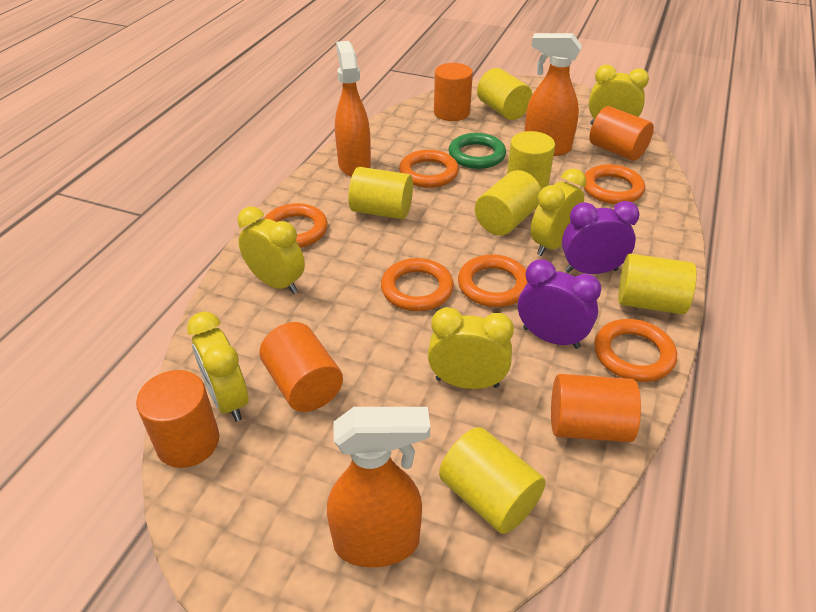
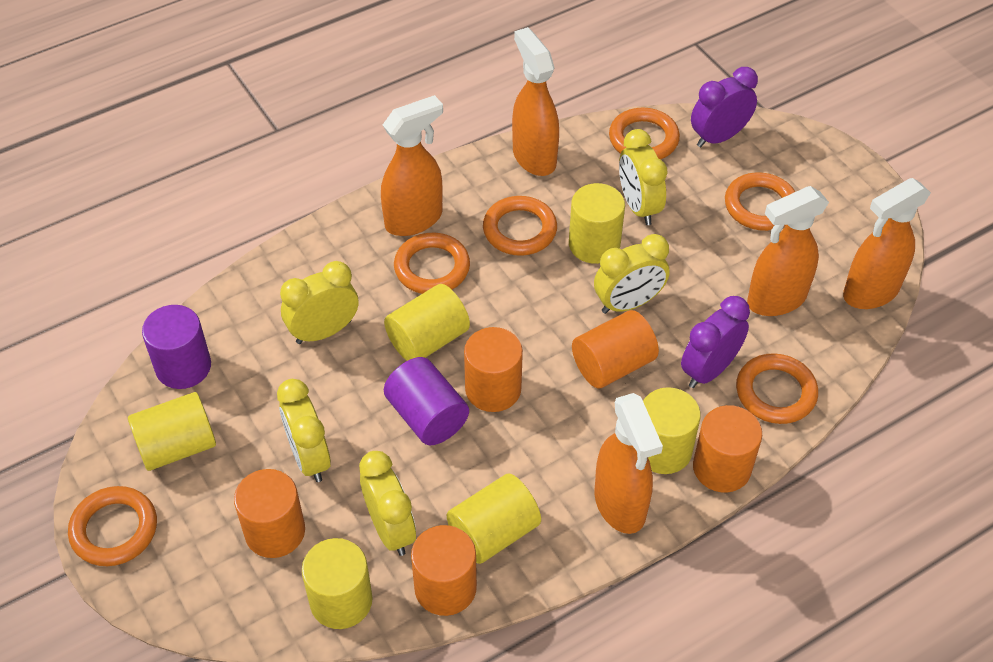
green ring: [448,133,506,169] = 1 -> none = 0
orange spray bottle: [327,407,430,567] [335,41,371,177] [524,33,582,156] = 3 -> [381,95,443,236] [512,27,559,176] [595,393,663,534] [747,186,829,316] [843,178,931,309] = 5
purple cylinder: none = 0 -> [142,305,211,389] [384,357,469,445] = 2

